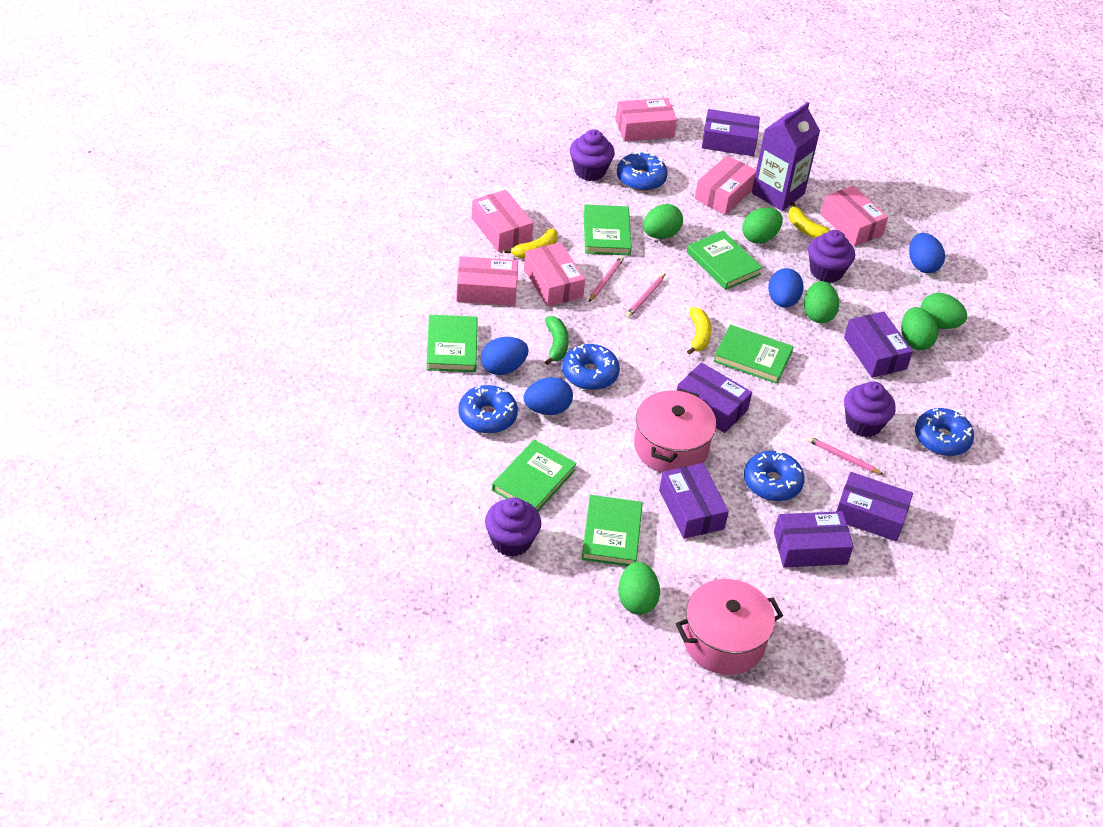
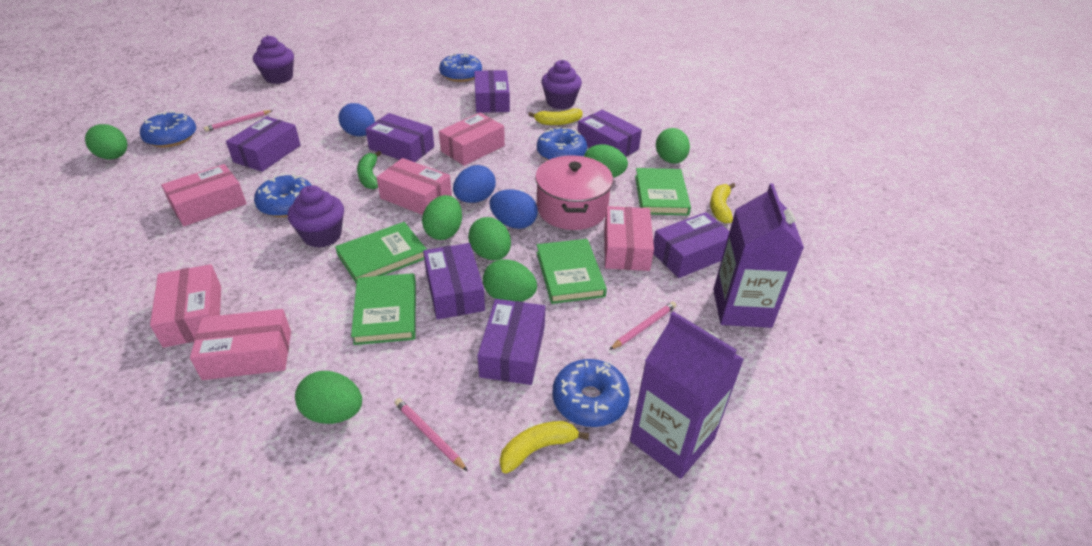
blue egg: [481,337,528,375] [524,377,573,415] [768,268,803,308] [909,233,945,273] = 4 -> [339,103,375,137] [453,165,496,203] [490,189,538,229] = 3
green book: [426,315,478,372] [492,440,577,511] [582,495,643,566] [583,204,632,256] [687,231,762,290] [713,325,794,384] = 6 -> [335,222,427,283] [351,273,416,345] [536,239,607,304] [635,168,691,216] = 4
green egg: [618,562,660,615] [643,204,683,239] [742,208,783,244] [804,281,839,323] [901,307,938,350] [920,293,967,329] = 6 -> [85,124,127,160] [295,371,362,424] [422,195,462,240] [468,217,511,260] [483,259,537,302] [583,144,628,178] [656,128,690,164] = 7
pink pot: [634,389,716,473] [676,579,783,675] = 2 -> [535,155,613,230] = 1
purple box: [659,463,729,539] [677,362,752,433] [702,109,760,156] [774,511,854,568] [836,472,913,541] [844,312,913,378] = 6 -> [226,116,301,172] [365,113,434,162] [423,243,485,320] [474,70,510,113] [477,299,545,385] [577,110,642,157] [653,212,729,278] = 7
purple carton: [752,102,820,211] = 1 -> [630,311,744,479] [713,183,804,328] = 2
purple cupcake: [485,497,541,557] [570,129,615,181] [808,230,855,283] [844,381,896,437] = 4 -> [253,35,294,84] [288,185,344,248] [541,60,582,109] = 3

